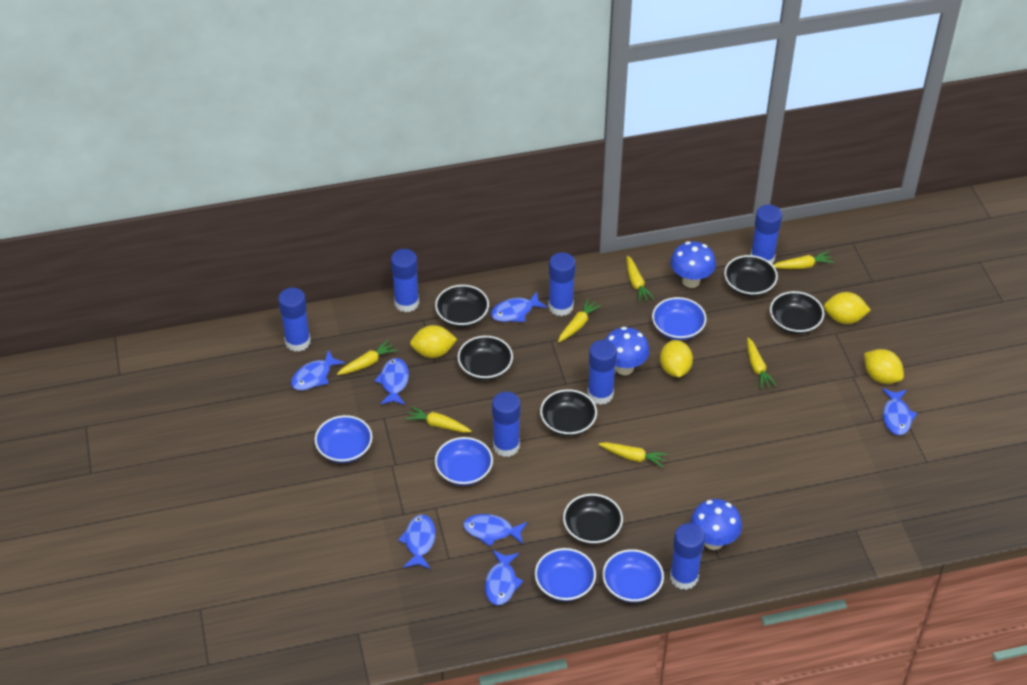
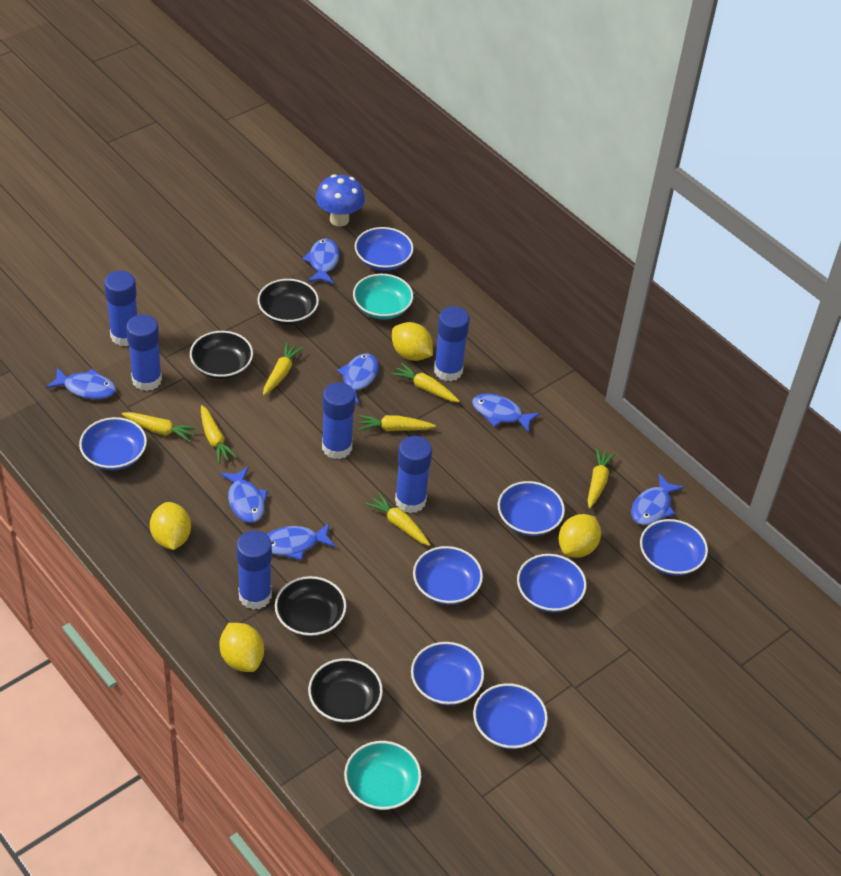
black bowl: [435,285,489,327] [458,336,513,380] [540,389,597,436] [563,494,623,544] [724,255,778,297] [770,291,824,334] = 6 -> [190,331,253,380] [257,279,319,325] [275,576,346,637] [308,658,383,723] = 4
blue bowl: [315,415,372,463] [435,437,493,485] [535,548,596,601] [602,549,664,602] [652,297,707,340] = 5 -> [79,417,147,470] [355,227,414,271] [411,642,484,705] [413,546,483,605] [473,683,548,749] [498,481,565,536] [517,554,587,612] [640,519,708,576] = 8
blue glue stick: [278,288,311,352] [391,249,419,312] [492,392,521,457] [548,252,576,316] [587,340,617,405] [670,523,705,590] [751,204,782,264] = 7 -> [104,271,137,346] [126,314,162,391] [236,530,272,610] [322,382,355,459] [395,436,432,513] [434,306,470,381] = 6
blue mushroom: [605,327,650,375] [670,241,716,288] [690,499,742,550] = 3 -> [315,174,365,227] = 1
turquoise bowl: none = 0 -> [344,741,421,810] [353,274,413,319] = 2

